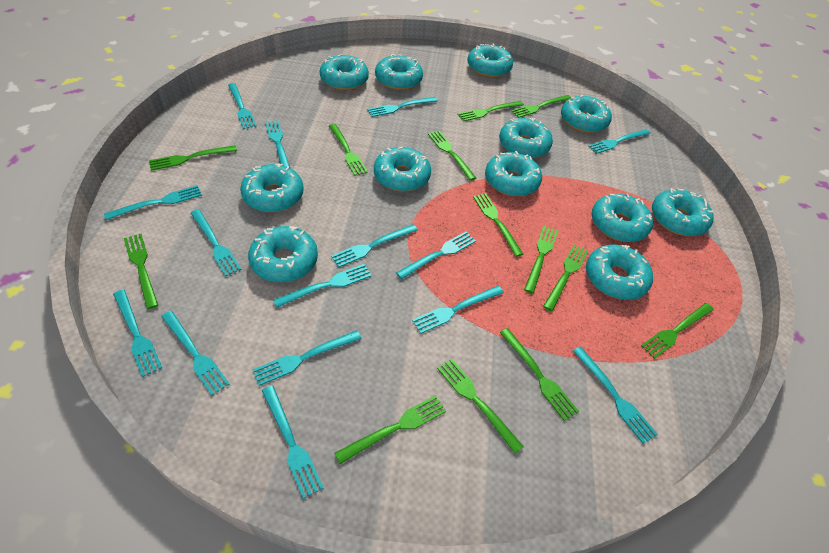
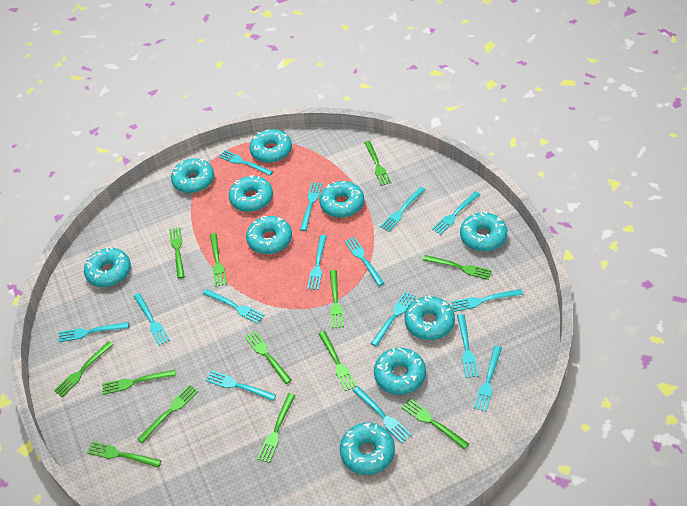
turquoise donut: [240,163,304,212] [248,226,318,282] [320,54,369,90] [374,146,431,192] [375,54,423,90] [467,43,513,77] [485,151,542,196] [499,118,553,158] [561,95,612,133] [586,244,653,300] [592,193,653,242] [652,188,714,236] = 12 -> [84,247,131,287] [171,158,214,193] [229,175,273,212] [246,216,292,254] [250,129,292,163] [319,181,364,218] [340,423,395,475] [374,347,426,395] [405,296,455,340] [460,212,507,251] = 10

